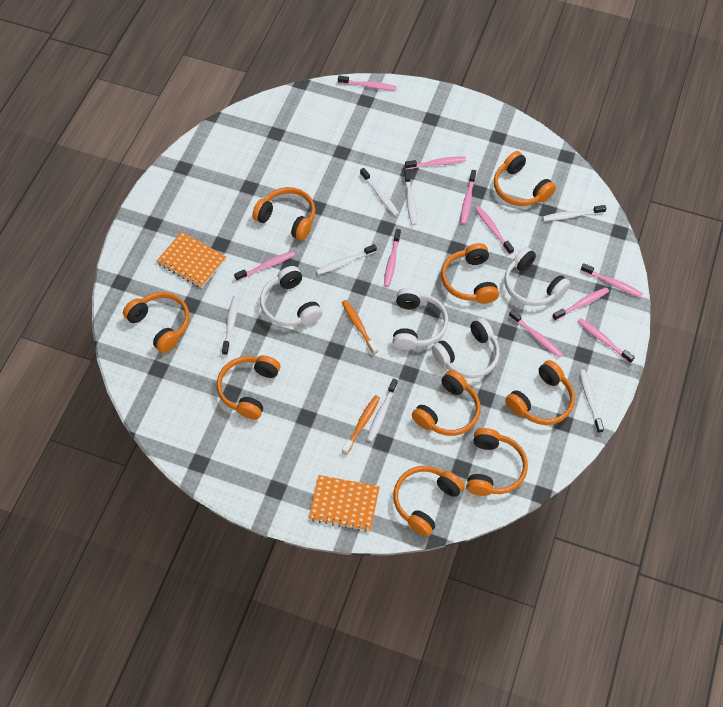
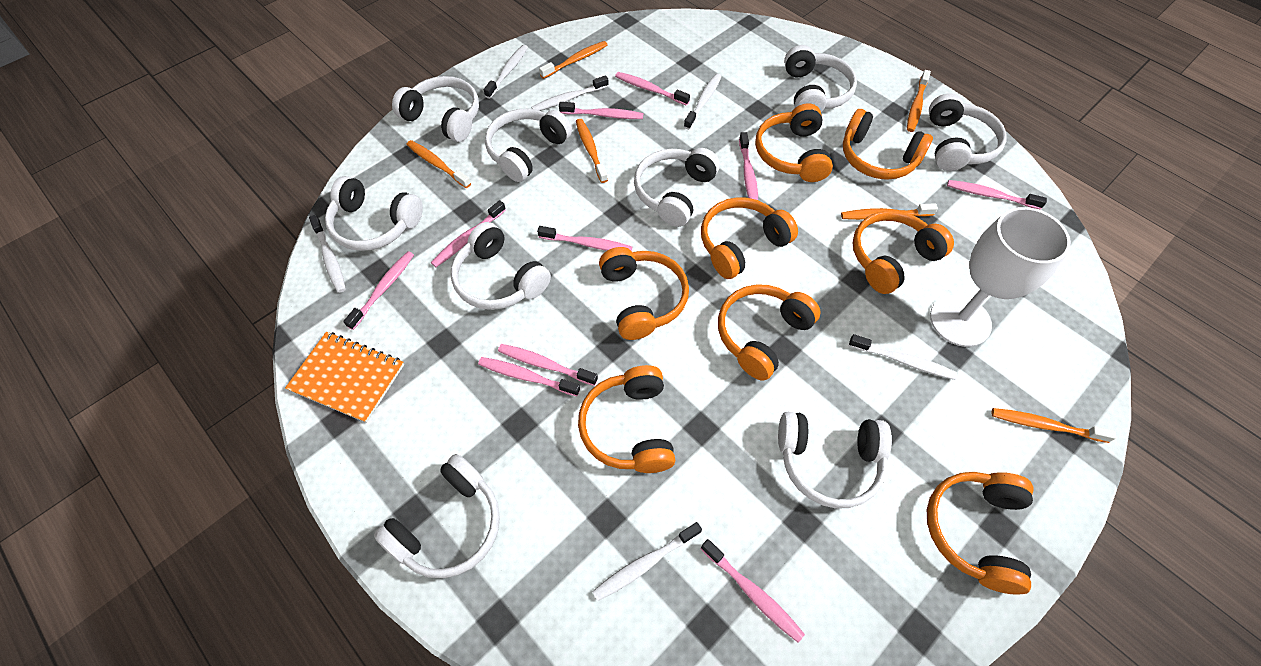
orange headphones: [123,292,189,353] [217,355,280,420] [252,187,315,240] [393,466,464,537] [412,370,480,436] [441,243,499,304] [466,428,528,496] [494,151,556,206] [505,360,575,425] = 9 -> [578,365,675,473] [599,247,689,340] [701,197,798,279] [718,284,821,380] [755,103,833,182] [843,109,933,180] [853,211,954,294] [927,472,1033,595] = 8
orange notebook: [156,232,226,288] [308,475,380,532] = 2 -> [285,332,404,423] = 1
orange toothbrush: [342,300,378,354] [342,395,380,455] = 2 -> [407,140,471,188] [539,41,607,79] [576,119,608,183] [841,203,938,220] [907,70,931,132] [992,408,1116,443] = 6
white goblet: none = 0 -> [930,207,1071,347] = 1
white headphones: [260,266,323,326] [393,288,448,350] [432,318,500,379] [504,247,570,306] = 4 -> [325,176,423,251] [374,454,500,578] [392,76,479,142] [451,222,551,310] [485,109,572,182] [634,148,720,227] [778,412,892,509] [784,45,857,112] [929,93,1007,171] = 9
white toothbrush: [222,296,239,355] [316,244,377,275] [360,168,399,216] [367,378,398,442] [404,170,417,225] [543,205,606,221] [580,370,604,433] = 7 -> [309,215,346,293] [484,45,528,99] [531,75,609,111] [592,522,702,601] [684,74,722,130] [849,334,957,380] = 6

